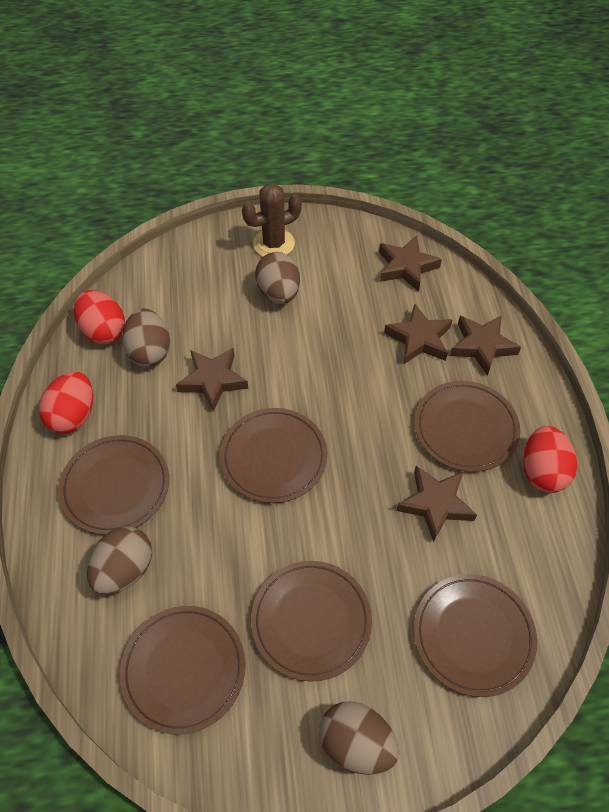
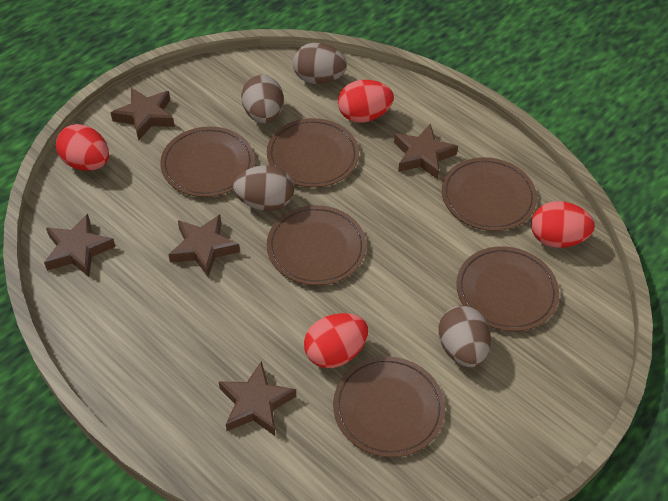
brown cactus: [242,183,302,256] = 1 -> none = 0
red egg: [39,372,93,433] [74,290,125,344] [523,426,577,493] = 3 -> [56,124,109,171] [304,313,368,368] [338,80,394,123] [531,201,595,248] = 4

